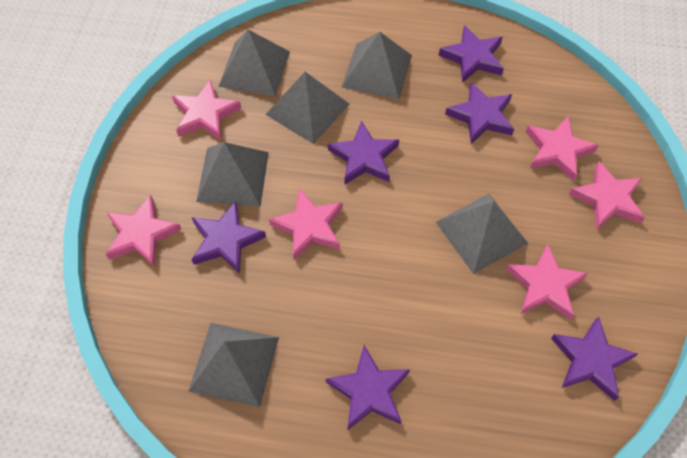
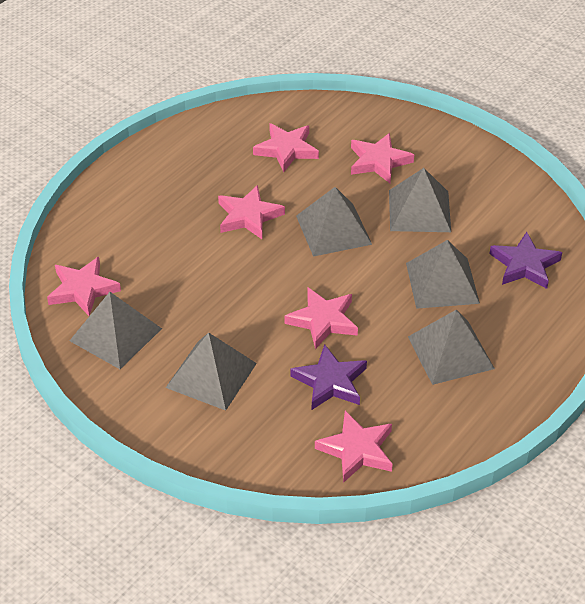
purple star: [191,201,266,274] [326,345,410,430] [328,120,399,185] [438,25,504,83] [445,82,514,144] [551,316,638,401] = 6 -> [290,344,367,410] [489,232,562,289] = 2

